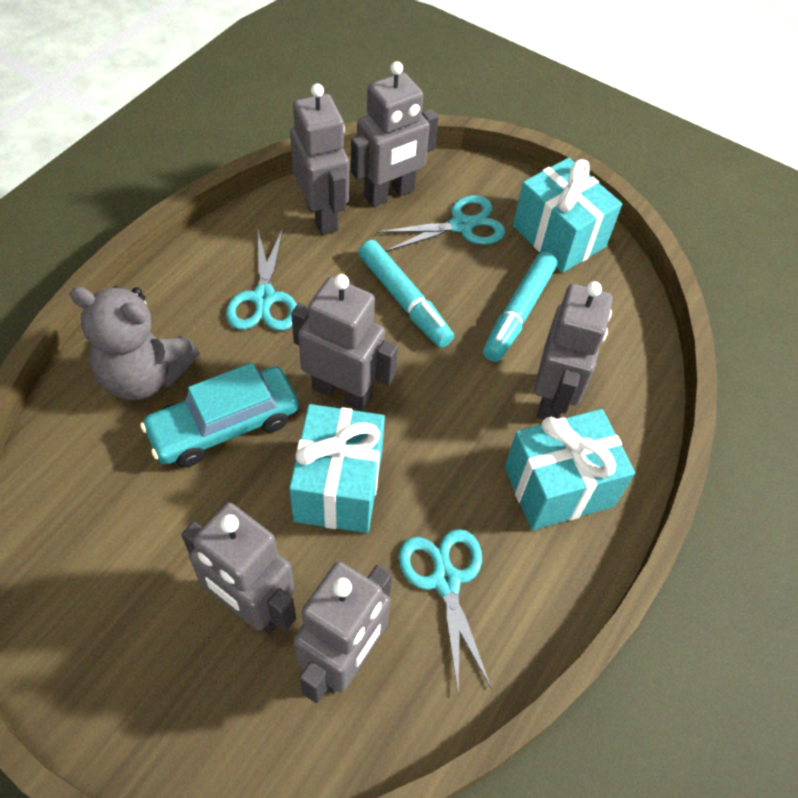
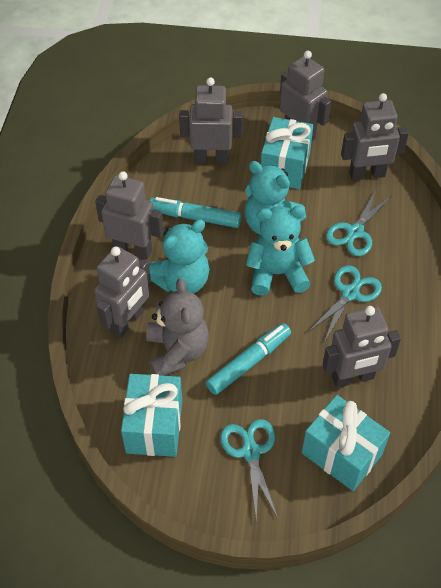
turquoise car: [140,363,299,467] = 1 -> none = 0
turquoise teddy bear: none = 0 -> [149,220,210,294] [244,161,306,235] [246,206,315,296] = 3

